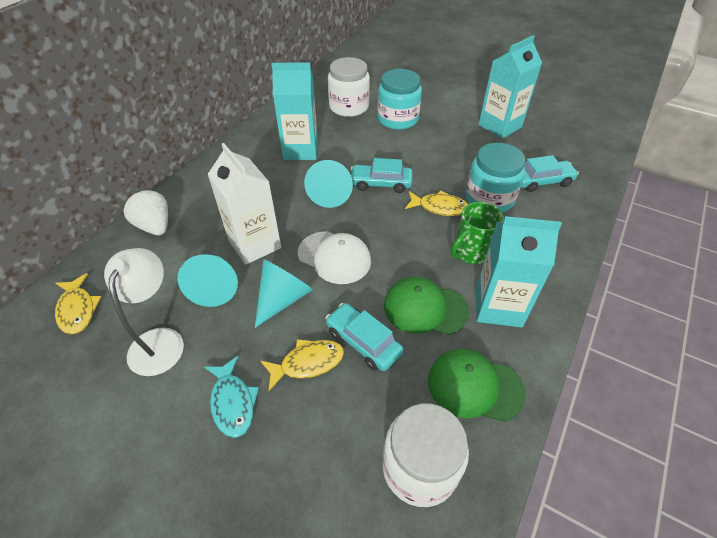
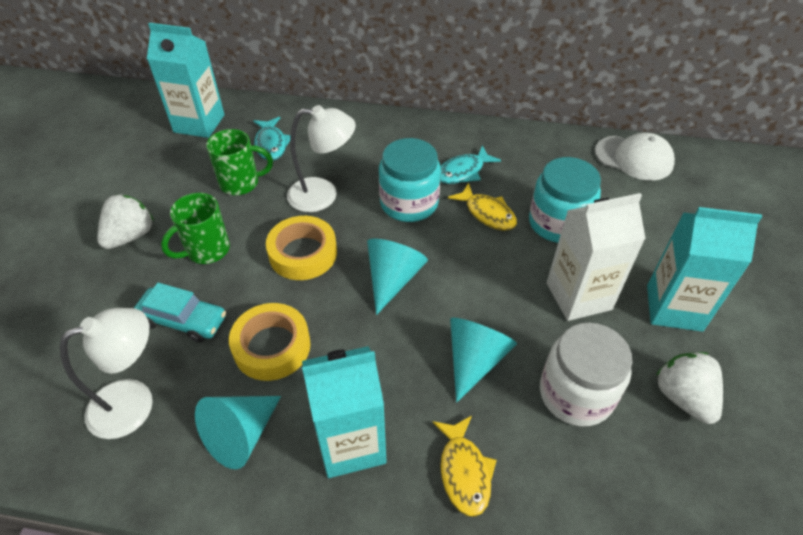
green cap: [384,277,469,335] [428,349,526,422] = 2 -> none = 0
green mug: [451,202,504,264] = 1 -> [161,193,230,264] [206,129,273,195] = 2
turquoise car: [325,303,403,371] [351,158,413,193] [521,155,579,192] = 3 -> [134,283,226,343] = 1
turquoise fish: [204,356,259,438] = 1 -> [253,117,291,161] [440,146,501,184] = 2
white jar: [328,57,370,117] [383,404,469,507] = 2 -> [540,323,632,427] = 1
white lamp: [104,248,184,376] = 1 -> [60,308,153,439] [287,105,356,212] = 2
white strawberry: [123,190,168,235] = 1 -> [97,194,154,249] [656,352,723,424] = 2
yellow fish: [55,273,101,335] [261,339,344,391] [405,190,468,216] = 3 -> [432,416,497,517] [448,183,517,231] = 2
yellow tape: none = 0 -> [229,303,311,381] [266,216,337,280] = 2

